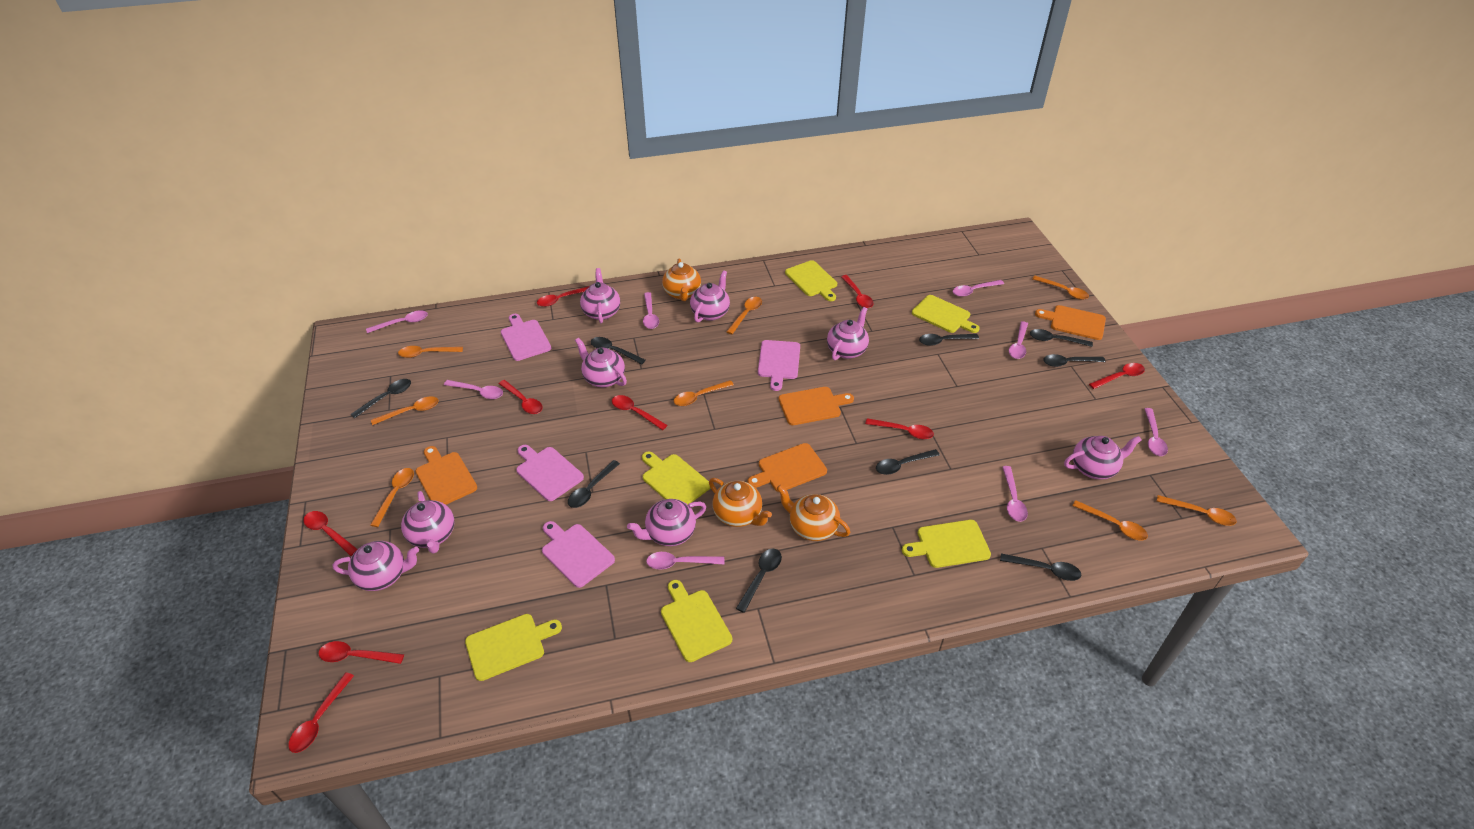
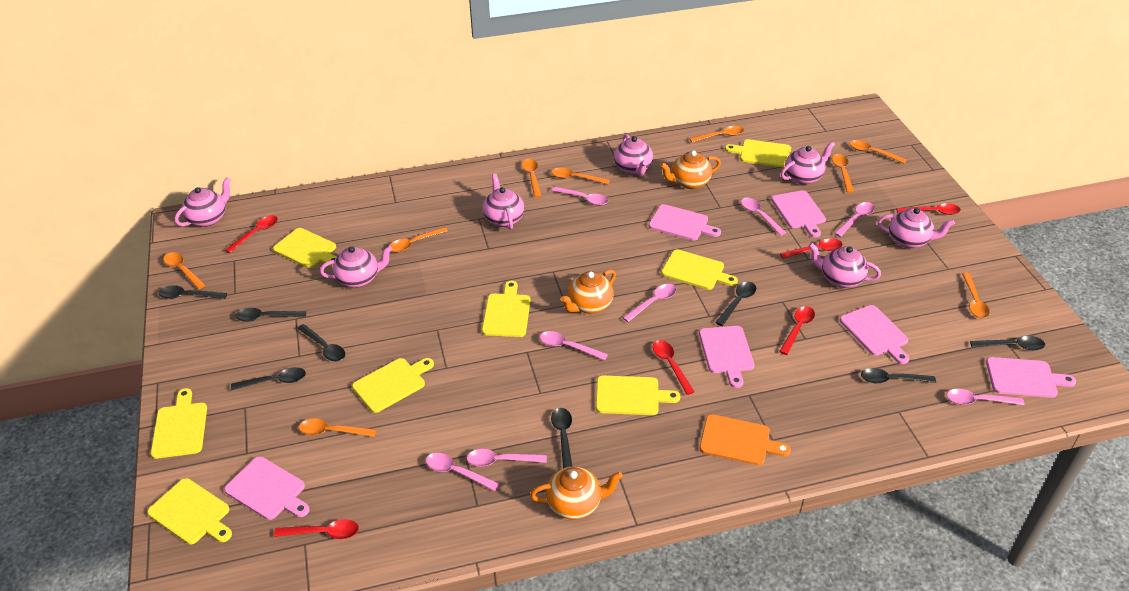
black spoon: [351,379,411,418] [568,460,620,508] [591,337,645,364] [736,548,782,613] [876,449,940,475] [919,334,979,346] [1000,553,1081,581] [1030,329,1093,347] [1043,354,1106,367] = 9 -> [158,285,227,299] [231,367,306,390] [235,308,306,322] [297,324,345,361] [551,408,572,468] [715,282,756,326] [861,368,936,383] [970,336,1045,350] = 8
orange cutting board: [416,446,477,505] [748,443,827,492] [779,387,854,425] [1035,305,1106,340] = 4 -> [700,414,791,465] = 1
orange spoon: [370,468,414,527] [371,396,439,425] [398,346,463,358] [674,380,734,406] [726,297,762,334] [1032,276,1089,300] [1072,500,1148,540] [1157,495,1237,526] = 8 -> [163,252,205,289] [299,419,377,437] [389,227,448,252] [522,159,541,198] [551,168,610,184] [690,126,744,142] [832,154,854,193] [850,140,907,164] [962,273,990,318] = 9
pink cutting board: [501,314,551,361] [516,445,584,501] [542,521,615,588] [758,340,800,391] = 4 -> [224,456,310,520] [649,204,721,241] [699,326,754,388] [771,190,826,237] [840,305,909,364] [986,357,1076,398] = 6
pink teapot: [333,541,419,591] [401,491,455,554] [575,338,627,387] [580,268,620,323] [627,499,706,546] [690,270,730,322] [827,307,869,360] [1064,436,1141,480] = 8 -> [175,177,231,227] [320,246,393,288] [483,174,524,230] [614,134,653,175] [781,142,835,185] [809,243,881,288] [877,208,955,248] = 7
red spoon: [288,672,354,753] [303,511,357,556] [318,641,404,664] [499,380,543,414] [537,286,590,307] [612,395,667,430] [841,275,874,308] [865,418,934,439] [1089,363,1145,389] = 9 -> [225,215,278,253] [274,519,359,539] [653,340,694,395] [779,306,815,355] [780,238,843,259] [896,203,961,215] = 6
yellow cutting board: [465,614,562,681] [642,452,710,505] [661,580,732,662] [785,260,837,301] [902,520,991,568] [912,295,980,333] = 6 -> [147,478,232,544] [151,388,207,459] [273,228,337,268] [352,358,434,413] [482,281,531,337] [596,375,680,415] [661,249,738,290] [725,139,791,168] = 8

